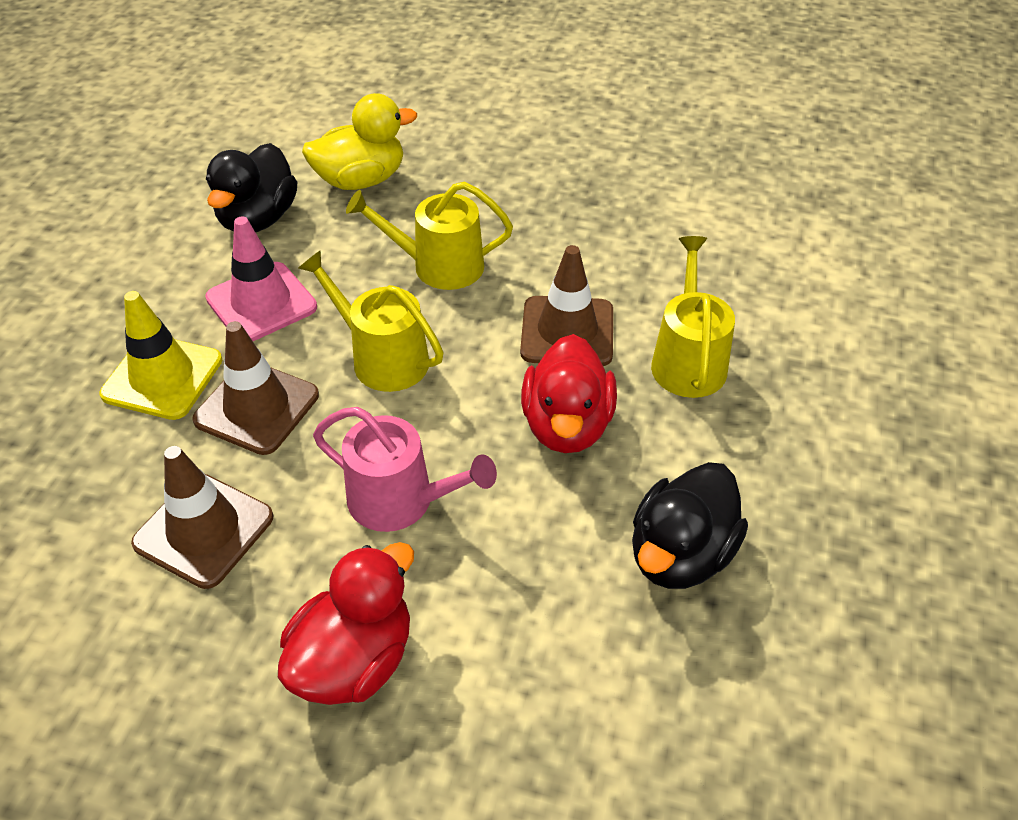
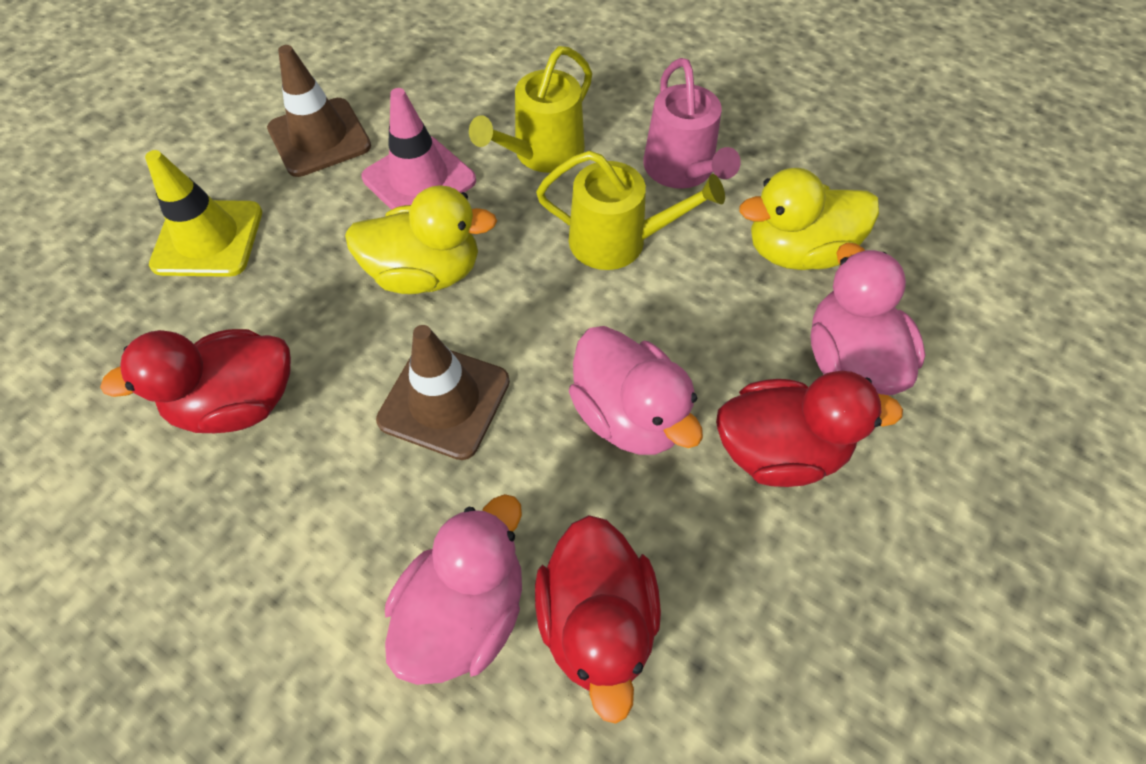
black duck: [206,143,297,232] [632,462,748,589] = 2 -> none = 0
brown traffic cone: [131,446,273,589] [192,321,319,455] [520,245,613,366] = 3 -> [267,45,371,177] [376,325,510,460] = 2
pink duck: none = 0 -> [385,494,522,685] [569,326,703,455] [811,243,925,395] = 3
red duck: [278,542,414,705] [521,334,617,453] = 2 -> [100,329,291,433] [535,515,661,724] [716,371,903,487] = 3
yellow duck: [302,93,417,190] = 1 -> [345,185,497,294] [740,168,879,270] = 2
yellow watering can: [298,250,443,392] [346,182,513,290] [651,236,735,398] = 3 -> [469,46,592,173] [536,151,725,270] = 2

